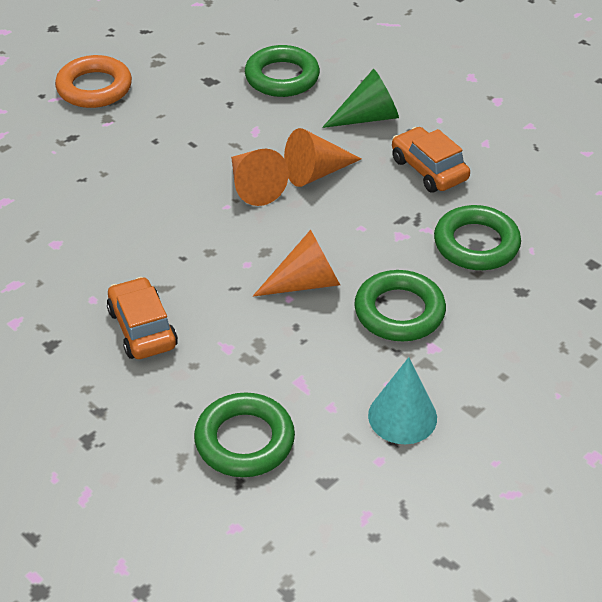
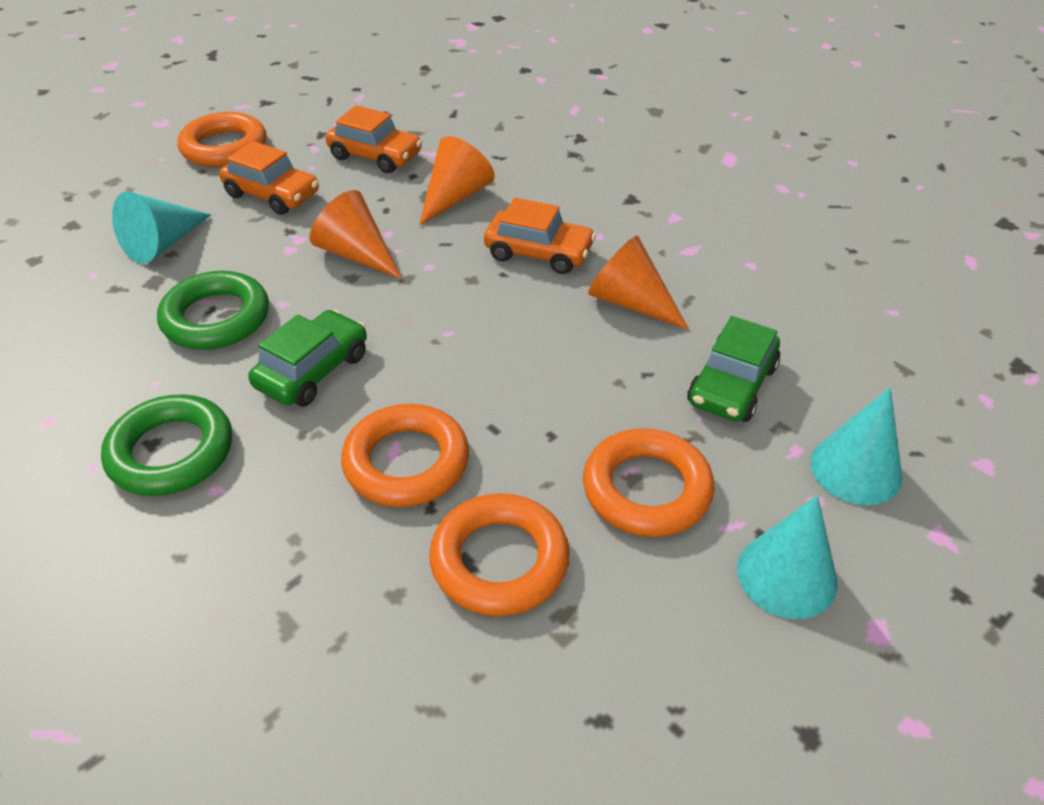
green car: none = 0 -> [248,310,367,407] [687,316,781,422] = 2
green cone: [322,69,399,128] = 1 -> none = 0
green ring: [194,392,295,477] [245,45,320,97] [354,270,446,341] [434,205,521,270] = 4 -> [101,394,232,496] [157,271,269,350] = 2
orange car: [107,277,178,359] [392,127,470,193] = 2 -> [219,141,319,215] [326,105,422,173] [484,198,596,274] = 3
orange ring: [55,55,132,108] = 1 -> [177,112,266,167] [341,404,469,507] [429,493,570,616] [583,428,715,537] = 4
turquoise cone: [368,357,437,444] = 1 -> [112,191,211,264] [737,495,838,619] [810,387,902,505] = 3

